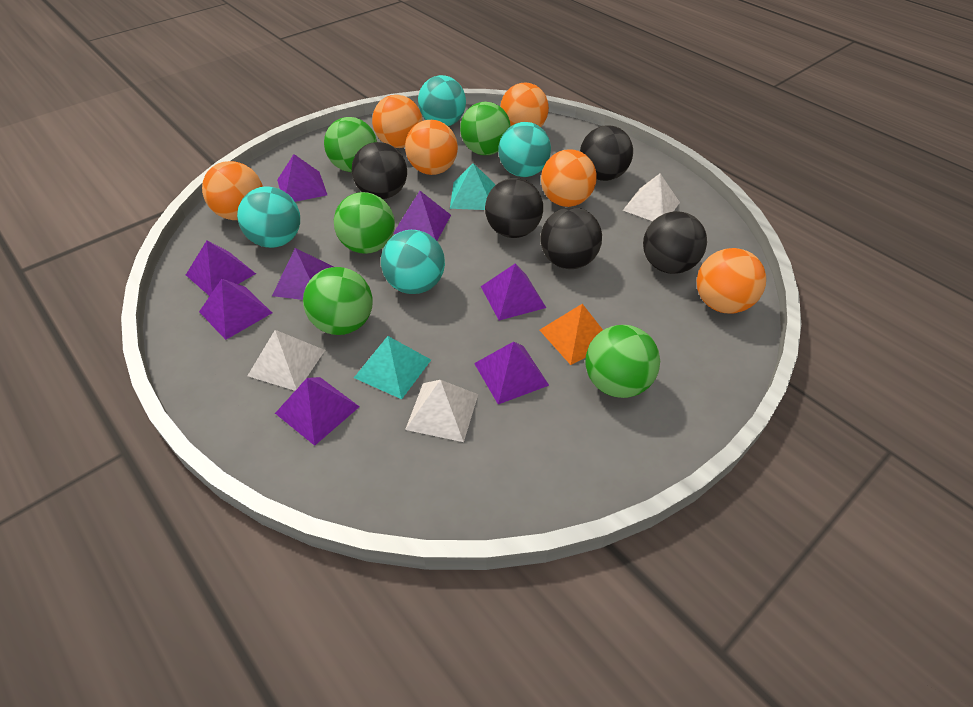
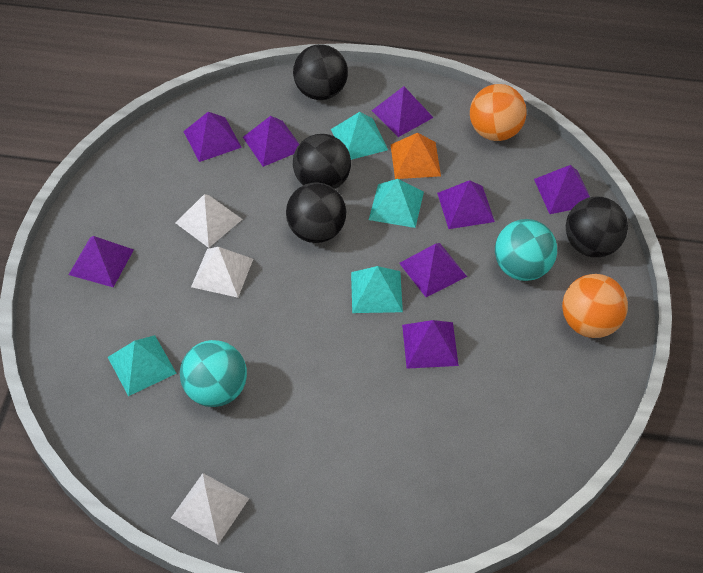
black ball: [352,142,407,199] [485,178,543,238] [541,207,602,269] [580,125,633,181] [643,211,707,274] = 5 -> [286,182,346,243] [293,44,348,100] [293,134,351,189] [566,196,628,257] = 4
green ball: [303,267,373,335] [324,117,377,172] [334,192,395,254] [460,102,511,155] [586,325,660,398] = 5 -> none = 0
orange ball: [202,161,263,220] [372,95,423,148] [405,120,458,175] [500,82,549,127] [541,149,597,207] [697,248,766,313] = 6 -> [470,84,527,141] [562,274,628,338] = 2
turquoise ball: [237,187,300,248] [381,230,445,294] [418,75,466,126] [498,122,551,177] = 4 -> [180,340,247,407] [495,219,557,281] = 2
turquoise pyramid: [354,336,431,399] [450,163,496,210] = 2 -> [108,335,177,396] [331,112,388,160] [351,266,403,313] [369,179,424,228] = 4

